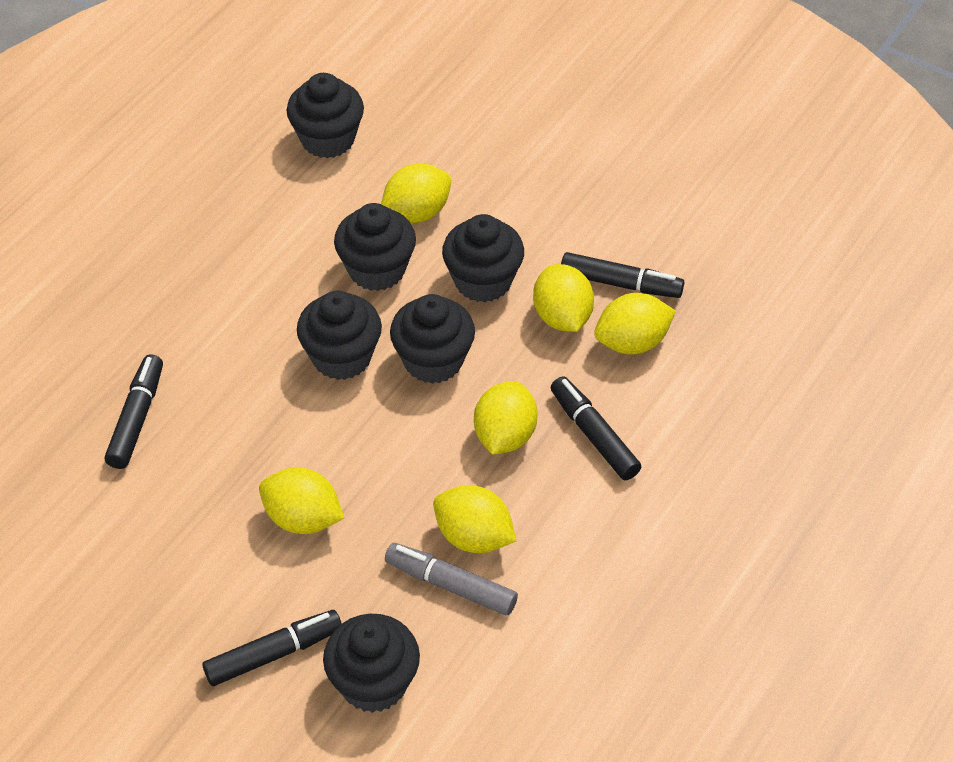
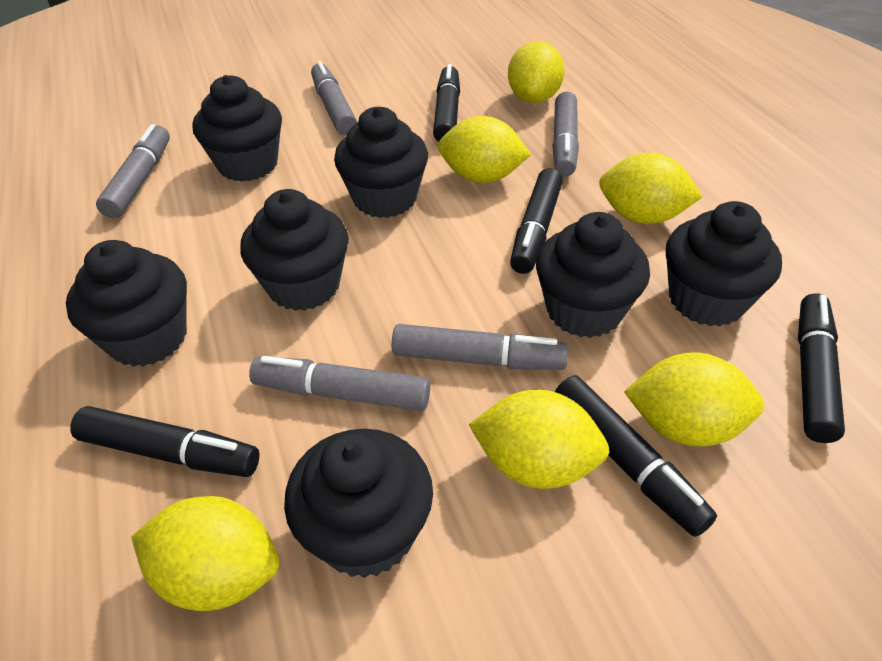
black cupcake: [286,73,364,158] [297,291,382,380] [323,614,420,713] [334,203,416,291] [390,294,475,384] [442,214,524,303] = 6 -> [66,240,187,367] [193,75,282,182] [240,189,349,311] [284,429,433,578] [334,107,428,218] [536,212,650,338] [666,201,782,326] = 7
black marker: [105,355,163,469] [202,610,342,686] [551,376,641,480] [561,252,684,298] = 4 -> [70,406,260,477] [433,64,460,142] [510,168,563,274] [555,376,717,537] [798,293,845,443] = 5
grey marker: [385,543,518,615] = 1 -> [96,124,170,218] [249,356,430,411] [311,61,357,135] [392,324,568,370] [552,92,579,177] = 5

